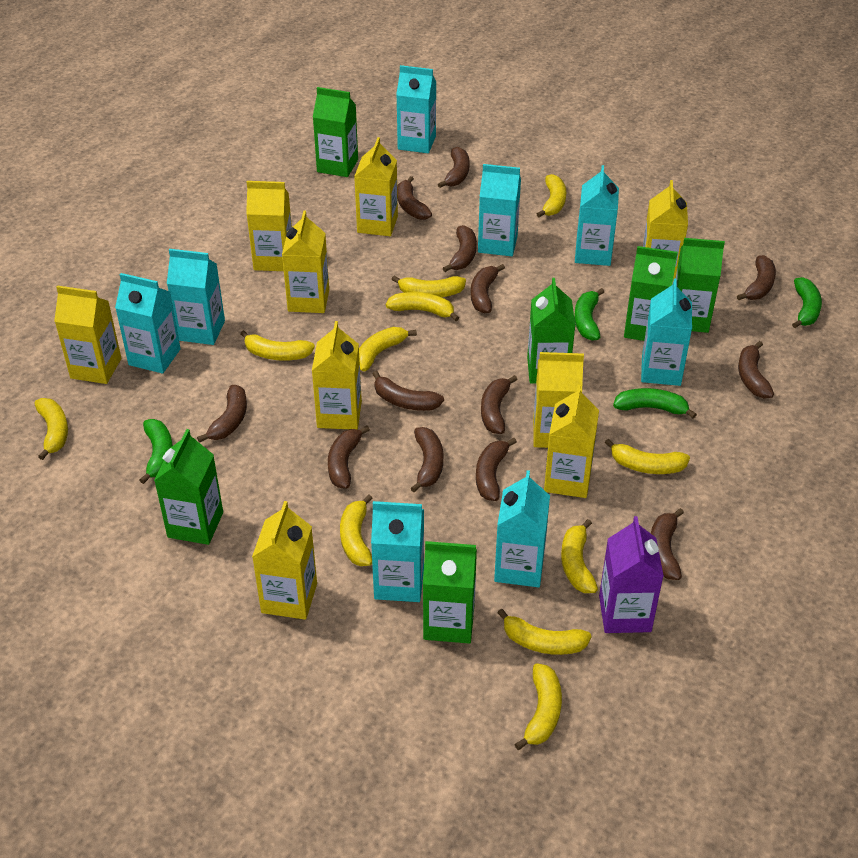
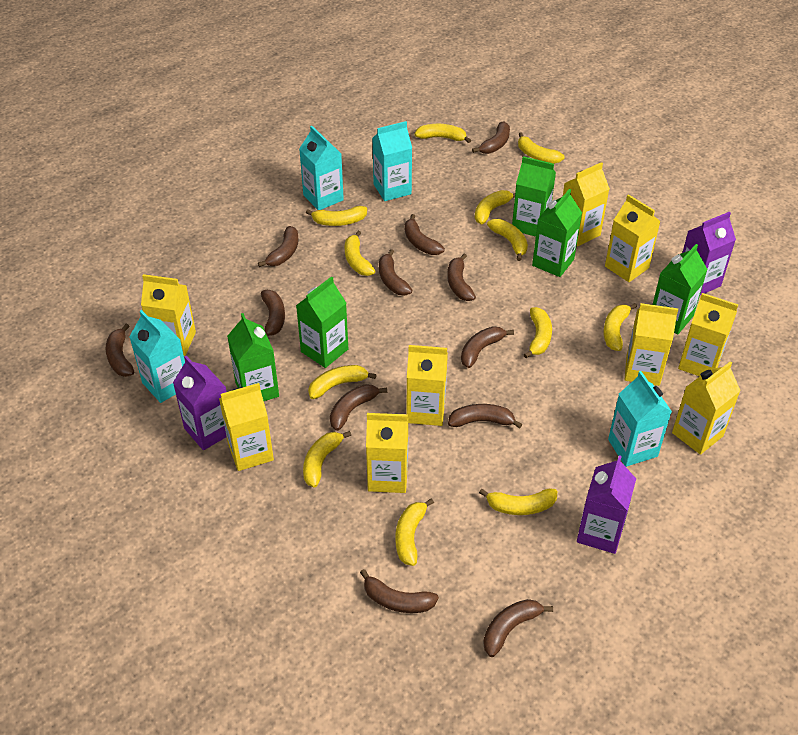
brown banana: [197,385,247,443] [328,426,370,489] [373,371,444,411] [397,176,432,220] [411,427,443,492] [438,147,470,188] [443,225,477,272] [471,264,505,313] [476,438,517,501] [481,375,518,434] [651,508,684,580] [737,255,776,300] [738,341,774,399] = 13 -> [106,324,134,377] [258,226,299,267] [261,290,285,336] [330,384,387,431] [360,569,439,613] [379,249,412,296] [404,214,445,255] [448,253,476,301] [448,404,522,429] [461,326,514,368] [472,122,510,154] [483,599,553,657] = 12
green banana: [140,419,173,484] [574,288,604,341] [613,388,697,419] [792,277,822,328] = 4 -> none = 0
green carton: [154,429,223,545] [313,87,358,177] [423,541,477,644] [527,278,575,384] [624,246,678,341] [675,238,725,333] = 6 -> [227,313,279,401] [296,276,348,368] [512,156,556,237] [532,189,582,277] [653,244,708,334] = 5
purple carton: [599,516,664,633] = 1 -> [173,356,227,450] [577,455,636,554] [682,212,736,295] = 3
turquoise carton: [115,273,181,373] [167,249,225,345] [371,501,424,602] [396,65,436,153] [478,164,521,256] [494,470,550,587] [575,165,619,266] [641,278,692,386] = 8 -> [129,310,185,403] [299,126,344,210] [373,121,412,201] [608,371,672,467] = 4
yellow banana: [34,398,68,460] [240,330,315,361] [340,494,373,566] [359,327,417,372] [386,292,459,321] [392,276,466,297] [498,609,591,655] [514,663,562,750] [537,174,566,217] [561,519,598,593] [605,439,690,474] = 11 -> [303,431,351,487] [306,206,367,226] [308,365,377,399] [345,231,375,276] [395,498,434,566] [415,124,471,143] [475,190,515,224] [479,489,557,515] [487,219,528,261] [518,132,565,164] [524,307,552,358] [603,303,637,351] = 12

